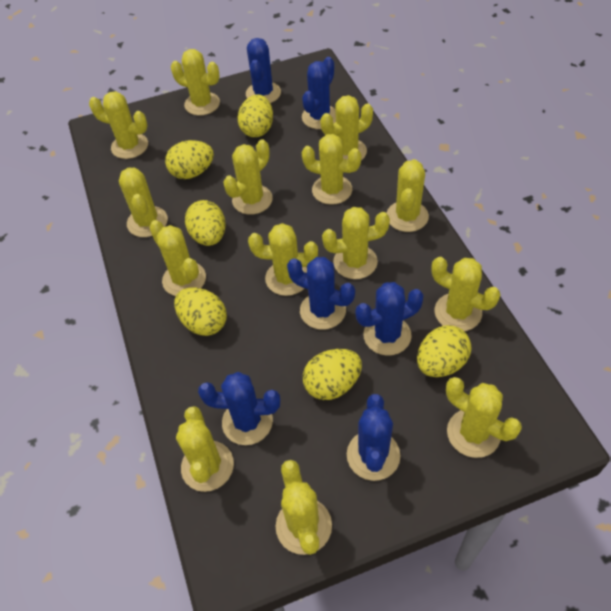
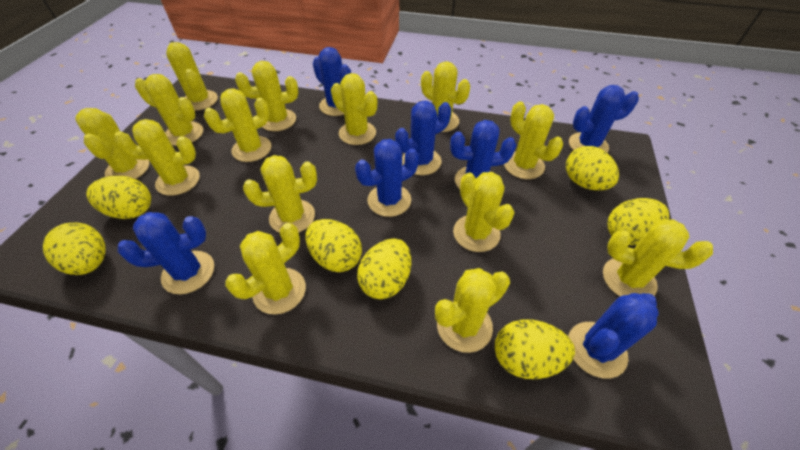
blue cactus: [198,372,280,445] [246,38,281,103] [287,257,355,330] [302,57,336,129] [347,394,400,481] [356,282,424,356] = 6 -> [117,212,214,294] [313,47,351,116] [355,139,419,217] [395,101,451,175] [450,120,516,189] [568,293,659,378] [569,85,639,153] = 7
yellow egg: [165,140,214,179] [174,287,227,336] [185,200,226,246] [238,95,273,137] [303,349,362,400] [417,325,471,377] = 6 -> [43,222,106,275] [86,176,151,219] [306,219,362,272] [357,238,411,299] [495,319,575,379] [566,146,619,190] [608,198,669,245] = 7

